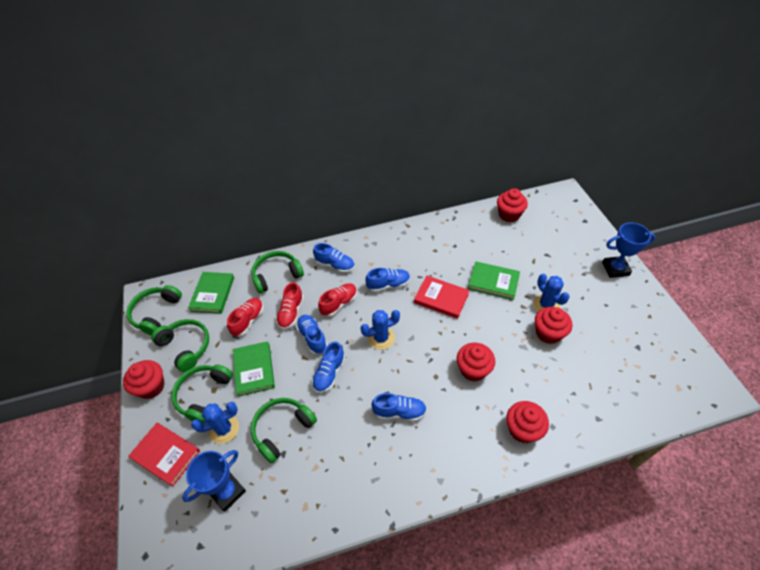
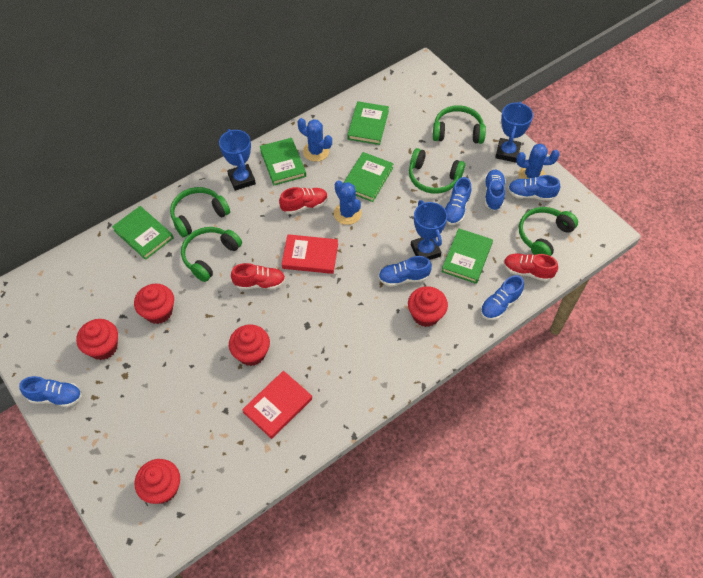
blue shoe: [296,315,327,354] [312,341,345,393] [313,243,355,273] [366,268,410,292] [371,393,427,421] = 5 -> [19,376,82,407] [378,256,432,287] [445,177,471,225] [480,275,524,320] [484,170,505,210] [508,175,560,201] = 6
blue trophy: [182,450,246,512] [602,223,656,278] = 2 -> [219,129,256,191] [411,200,448,260] [495,101,533,163] = 3
green book: [188,272,234,314] [233,341,275,397] [468,261,520,300] = 3 -> [112,206,173,260] [260,138,306,185] [344,152,394,202] [347,101,389,145] [441,228,493,284] = 5

